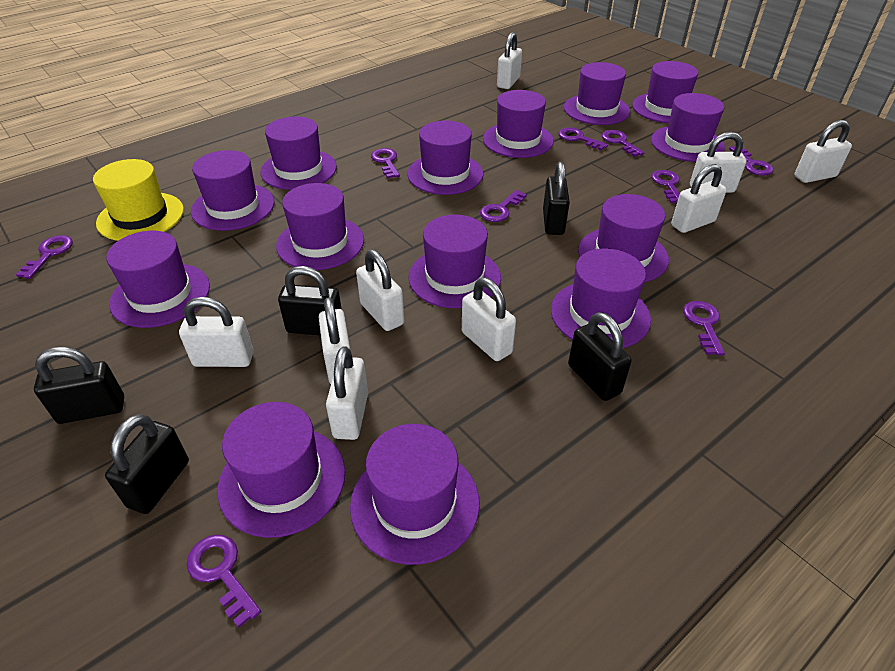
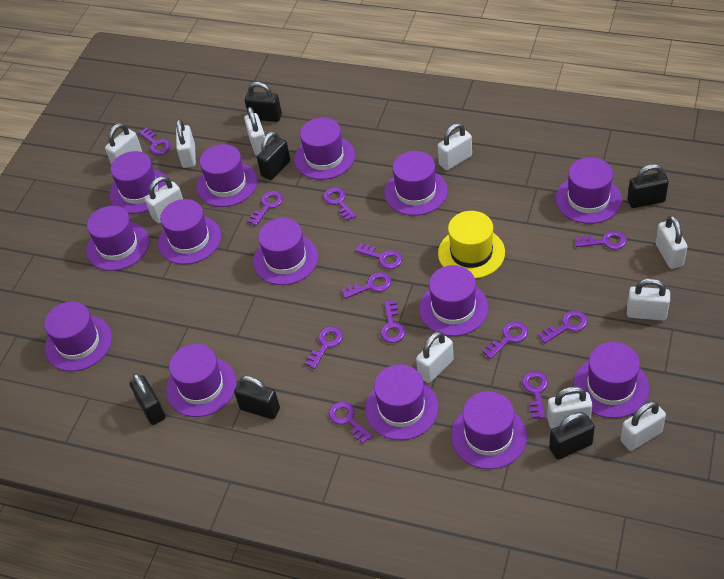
black padlock: [34,347,124,424] [105,414,189,514] [278,266,342,335] [543,162,570,235] [568,312,632,401] = 5 -> [129,373,165,425] [234,376,280,419] [245,82,282,122] [257,131,290,180] [549,412,595,460] [627,164,669,208] = 6
purple key: [16,235,73,279] [187,535,261,628] [371,148,400,179] [480,190,527,222] [558,127,608,150] [602,130,644,157] [651,170,680,203] [683,301,725,356] [729,146,773,176] = 9 -> [138,127,171,155] [248,191,283,226] [305,327,343,369] [323,187,356,221] [329,402,373,444] [341,272,391,299] [355,243,403,269] [380,300,405,343] [482,321,528,359] [522,371,548,419] [538,311,588,343] [575,231,627,250] = 12
white padlock: [179,297,254,367] [318,297,350,384] [326,346,368,440] [356,250,404,331] [462,278,516,361] [497,32,522,89] [671,164,727,233] [690,132,747,193] [794,120,852,183] = 9 -> [105,123,142,165] [145,176,183,223] [176,119,196,168] [244,107,265,156] [416,331,454,383] [438,123,472,170] [547,386,592,429] [620,401,666,451] [627,278,670,321] [655,215,687,269] = 10

